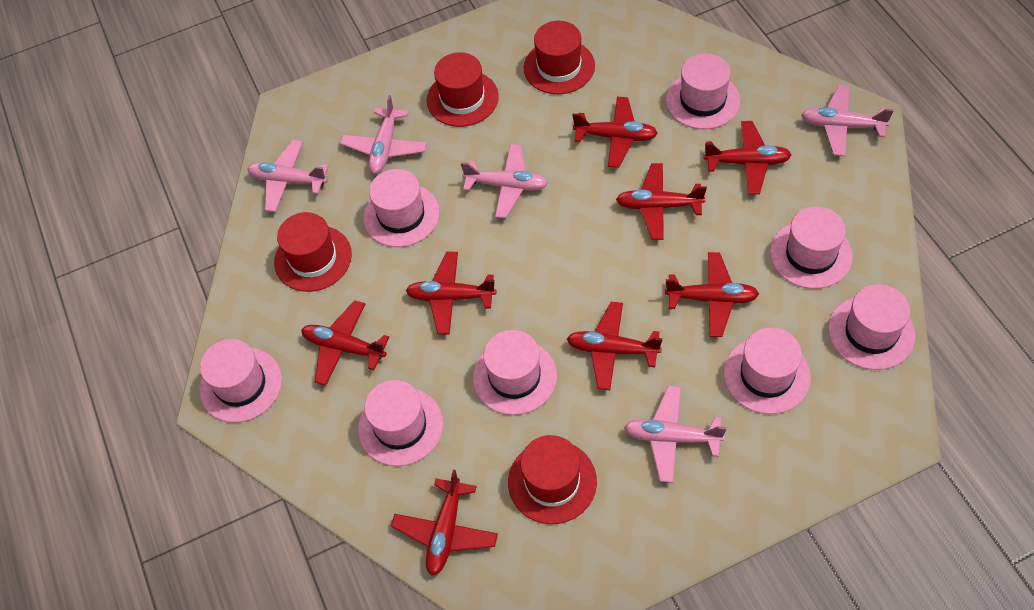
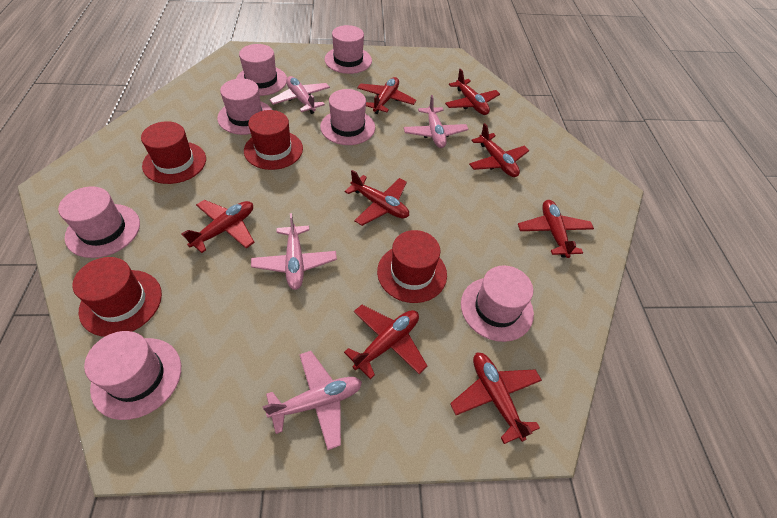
pink hat: [200,339,282,423] [358,380,443,466] [363,169,440,247] [473,330,557,415] [666,53,740,129] [724,328,811,414] [770,207,853,289] [828,284,915,370] = 8 -> [58,186,140,258] [84,331,181,420] [217,78,272,135] [236,44,287,96] [320,89,375,145] [325,25,372,74] [461,265,534,342] = 7
pink plane: [247,140,329,212] [340,95,427,174] [461,144,548,218] [624,386,727,483] [801,85,894,156] = 5 -> [251,213,337,290] [262,351,362,450] [270,76,330,114] [404,95,468,148] = 4

